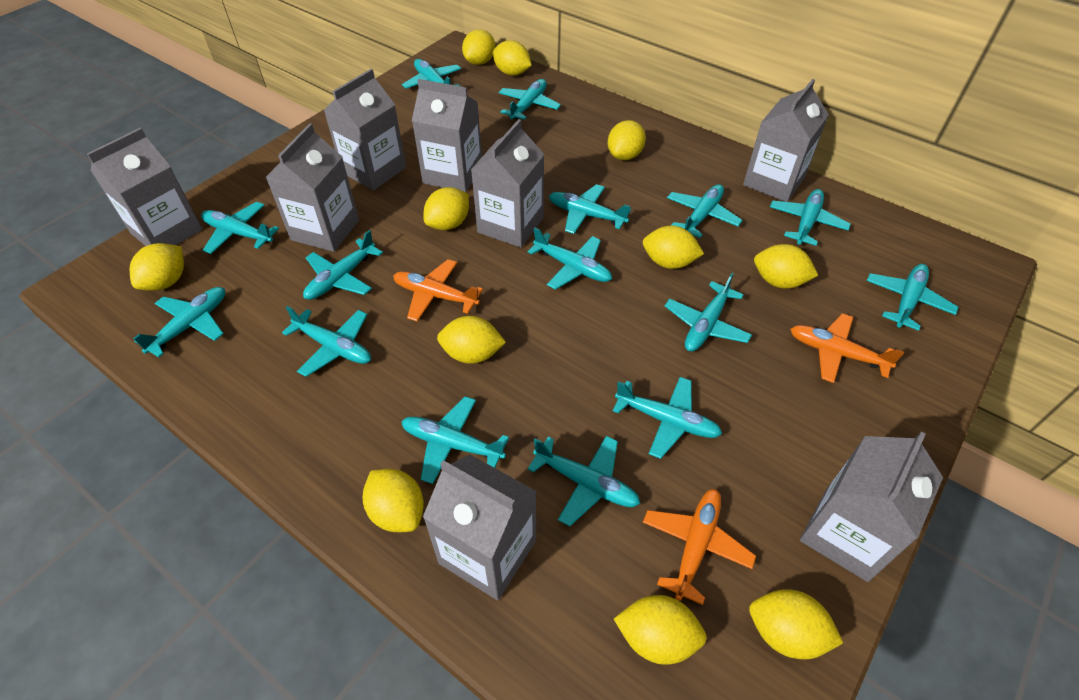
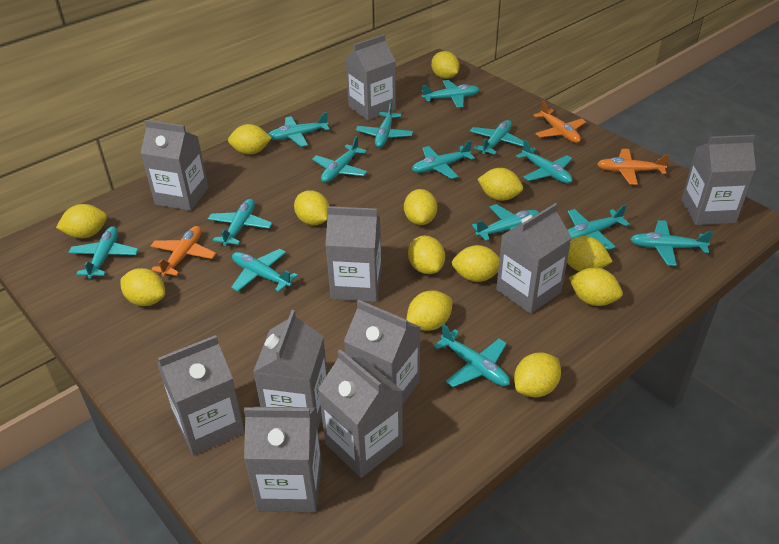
grey carton: [87,128,202,246] [266,123,359,252] [324,69,406,190] [412,79,482,193] [423,455,537,600] [471,119,545,248] [743,79,829,202] [800,431,943,582] = 8 -> [140,120,208,211] [157,335,245,456] [244,407,322,512] [253,310,327,428] [318,349,403,478] [325,206,382,302] [344,300,421,405] [346,34,396,120] [496,203,572,314] [681,135,756,225] = 10
turquoise plane: [133,287,225,357] [201,202,279,254] [282,306,371,377] [303,230,383,300] [401,396,509,484] [402,59,461,89] [498,79,561,120] [528,227,612,290] [528,436,640,526] [549,184,631,234] [613,377,722,459] [665,273,752,351] [667,184,742,238] [770,189,851,246] [866,264,959,331] = 15 -> [68,226,139,279] [208,199,273,246] [231,249,298,292] [268,112,330,147] [312,136,368,183] [356,102,413,148] [412,140,475,179] [422,80,480,108] [434,324,510,387] [470,120,524,154] [472,204,539,241] [516,139,572,184] [568,204,630,250] [630,220,714,266] = 14
yellow lemon: [130,243,184,291] [363,469,424,532] [424,187,469,230] [437,316,506,364] [462,29,495,65] [493,40,531,76] [608,120,646,160] [614,595,707,665] [643,226,704,269] [749,589,843,659] [754,244,818,288] = 11 -> [56,204,107,238] [120,268,165,306] [228,124,272,155] [294,190,329,225] [404,189,437,225] [406,290,452,331] [408,236,445,274] [431,51,460,79] [452,245,500,282] [478,168,523,201] [514,352,561,397] [567,236,613,272] [569,268,623,306] = 13

